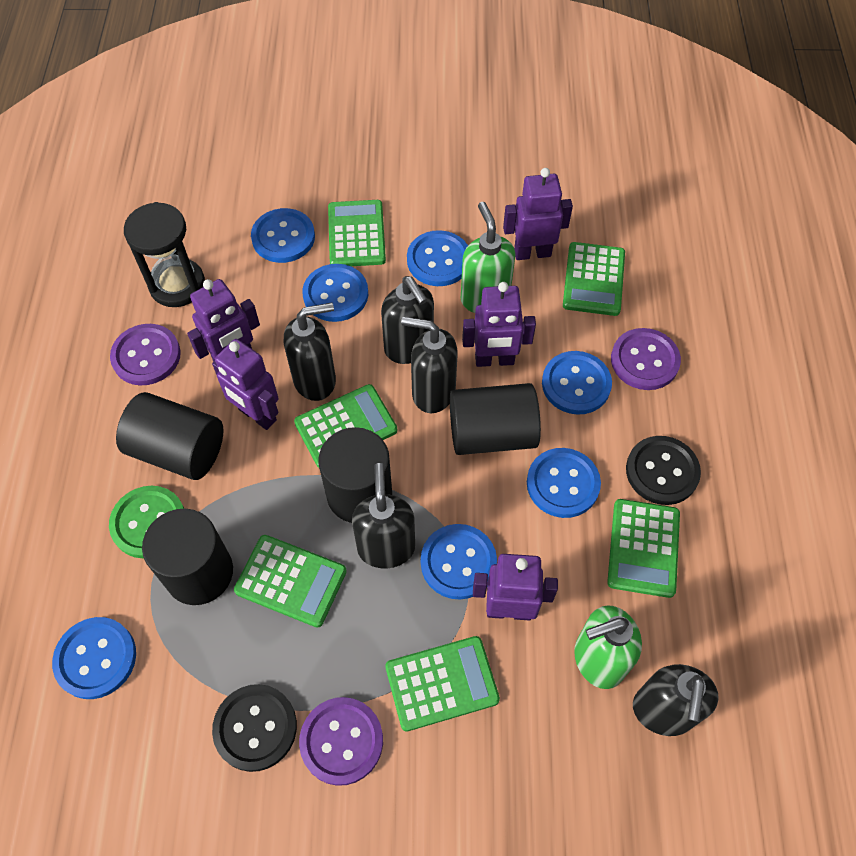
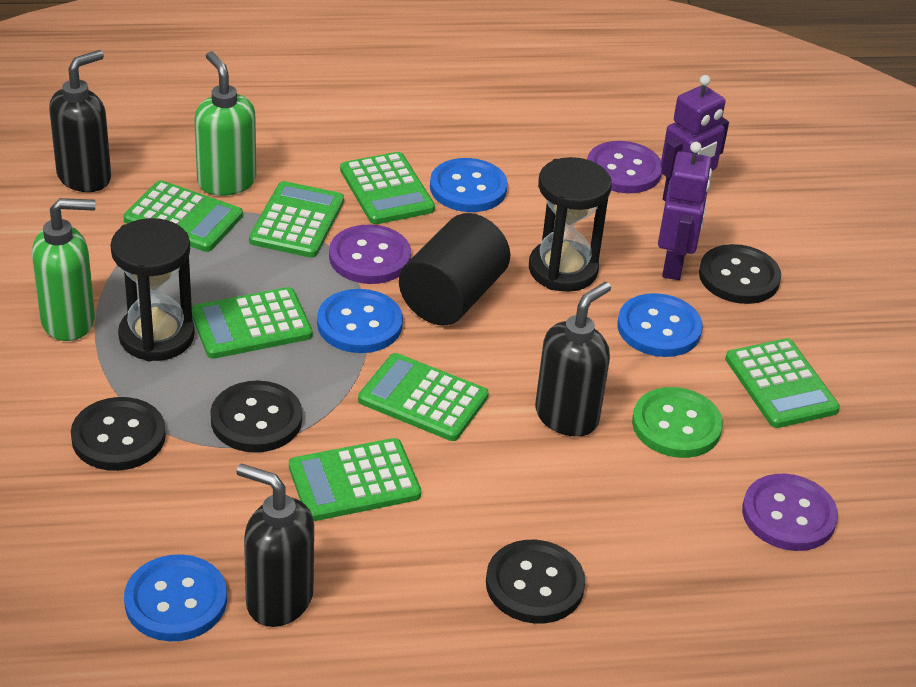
black button: [212,684,297,772] [626,436,701,505] = 2 -> [71,397,166,471] [210,381,302,453] [486,540,585,624] [699,244,781,304] = 4
black cylinder: [116,392,223,480] [142,509,233,605] [318,427,392,523] [450,383,541,455] = 4 -> [399,213,510,325] = 1
black hourglass: [124,202,205,307] = 1 -> [110,218,195,361] [529,157,612,292] = 2
black soap dispenser: [284,303,336,401] [352,463,415,568] [381,276,434,364] [401,317,457,413] [633,664,719,736] = 5 -> [49,50,111,192] [236,463,314,627] [535,282,611,437] = 3
blue button: [52,617,136,699] [251,208,315,263] [302,264,368,322] [407,230,468,286] [421,524,497,599] [527,448,601,518] [542,351,612,415] = 7 -> [124,554,227,641] [317,289,403,353] [430,158,508,212] [618,293,703,357] = 4
green calculator: [234,535,347,628] [294,384,397,468] [328,200,386,266] [385,636,500,731] [563,242,625,316] [607,499,680,598] = 6 -> [123,180,243,252] [192,287,313,359] [249,181,344,258] [289,438,421,521] [340,152,435,224] [358,353,489,441] [725,338,840,428] = 7
purple robot: [187,279,260,362] [212,339,278,430] [462,282,536,367] [473,554,558,621] [503,168,573,260] = 5 -> [658,142,712,280] [660,75,729,201] = 2

